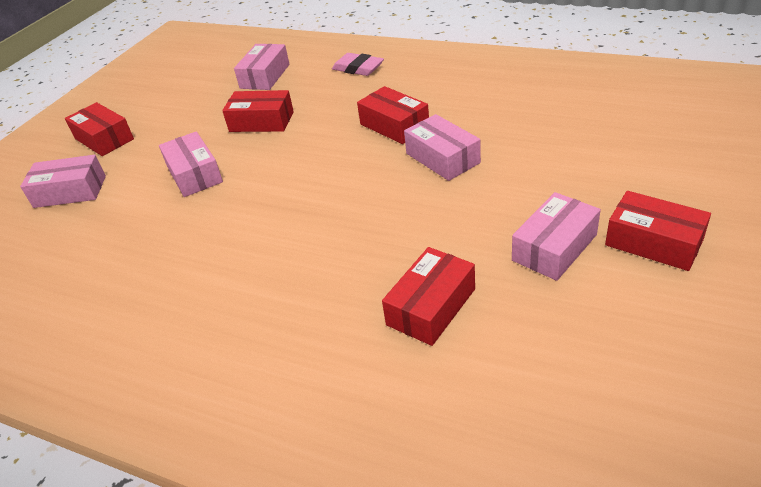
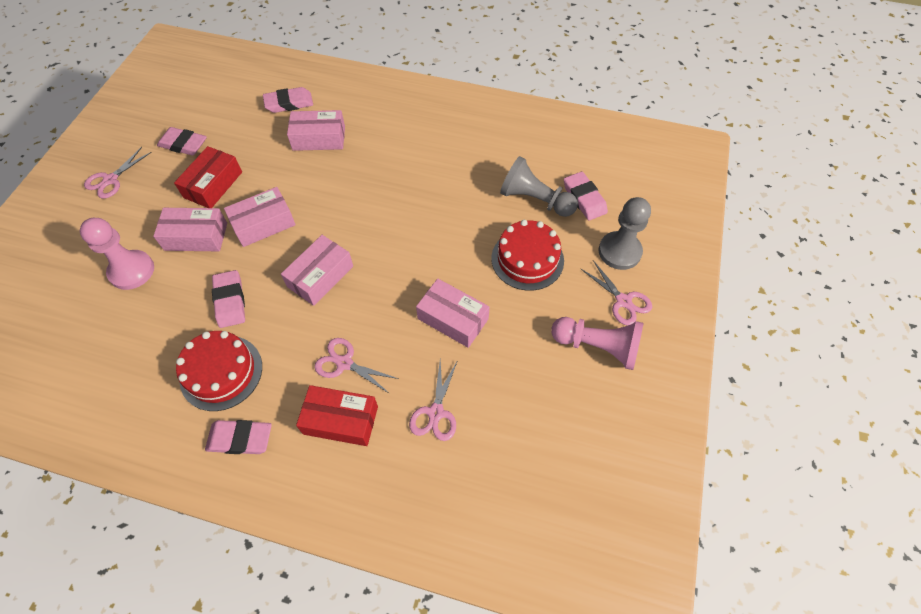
grey pawn: none = 0 -> [500,156,578,217] [599,197,651,270] = 2
pink eraser: [332,53,384,76] = 1 -> [157,127,207,155] [205,420,272,454] [212,270,245,328] [263,87,313,113] [564,171,608,220] = 5
pink pawn: none = 0 -> [80,218,154,290] [551,317,644,370] = 2
pink scissors: none = 0 -> [84,147,152,199] [314,338,399,394] [409,360,458,441] [581,260,652,325] = 4
red box: [65,102,134,156] [222,90,294,132] [357,86,429,144] [382,247,475,346] [605,191,711,271] = 5 -> [174,146,242,208] [296,385,378,446] = 2
red cake: none = 0 -> [176,331,262,411] [491,220,564,291] = 2

